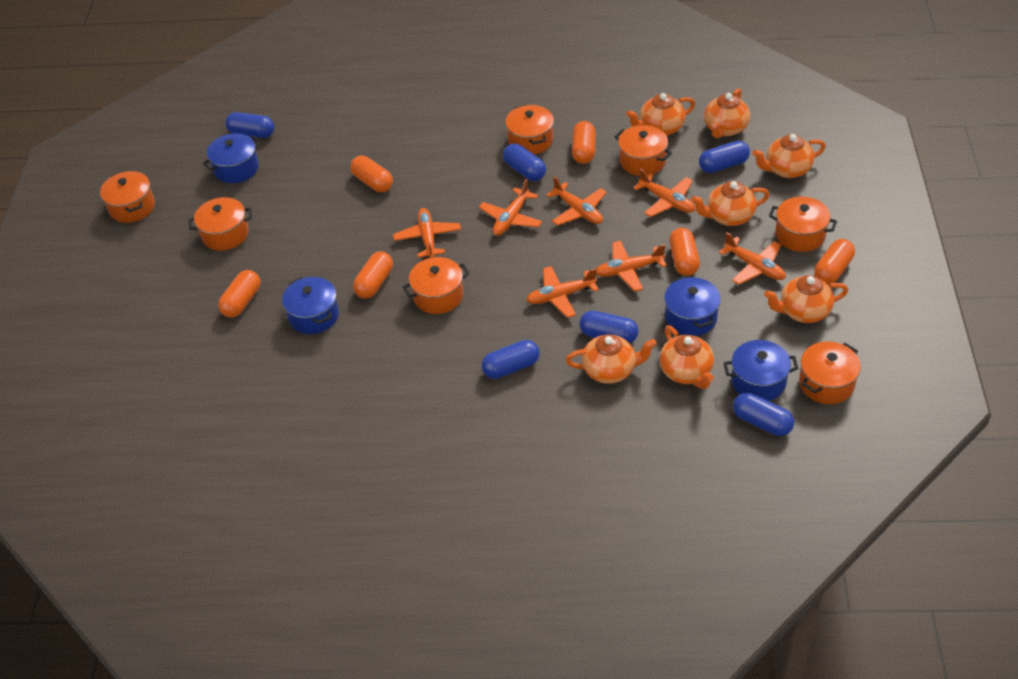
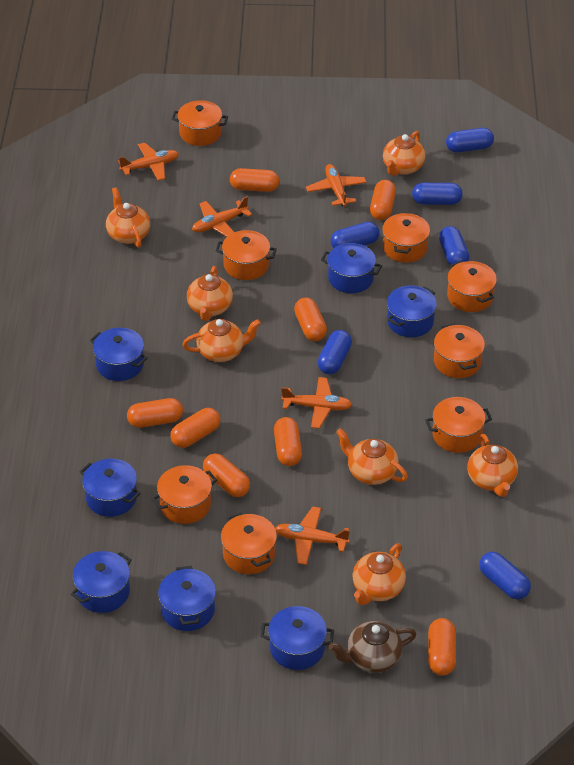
blue pot: [203,133,261,183] [282,277,339,334] [664,276,721,336] [723,340,799,401] = 4 -> [71,551,132,613] [80,459,141,517] [90,328,148,381] [158,566,216,631] [261,606,334,670] [321,243,382,293] [387,286,437,337] = 7
brown teapot: none = 0 -> [329,621,417,673] = 1
orange capsule: [218,270,260,317] [350,156,393,192] [353,252,393,298] [572,121,596,164] [669,228,700,276] [814,239,855,285] = 6 -> [127,398,183,428] [170,408,221,448] [203,453,250,497] [230,168,279,192] [274,417,302,466] [294,297,327,341] [370,180,396,220] [428,618,456,676] = 8
orange plane: [393,208,461,258] [479,179,542,236] [526,266,599,318] [546,176,607,226] [596,241,667,291] [633,168,695,217] [719,232,786,285] = 7 -> [118,143,179,181] [192,196,252,237] [275,506,350,565] [281,377,353,429] [306,164,367,207] = 5
orange pot: [100,171,155,223] [189,197,252,250] [403,257,470,314] [505,104,554,154] [614,125,672,176] [769,197,837,252] [799,342,861,404] = 7 -> [152,465,217,524] [172,100,228,146] [216,230,277,280] [221,512,277,574] [382,212,430,263] [425,397,492,453] [434,323,485,378] [447,261,497,312] = 8

